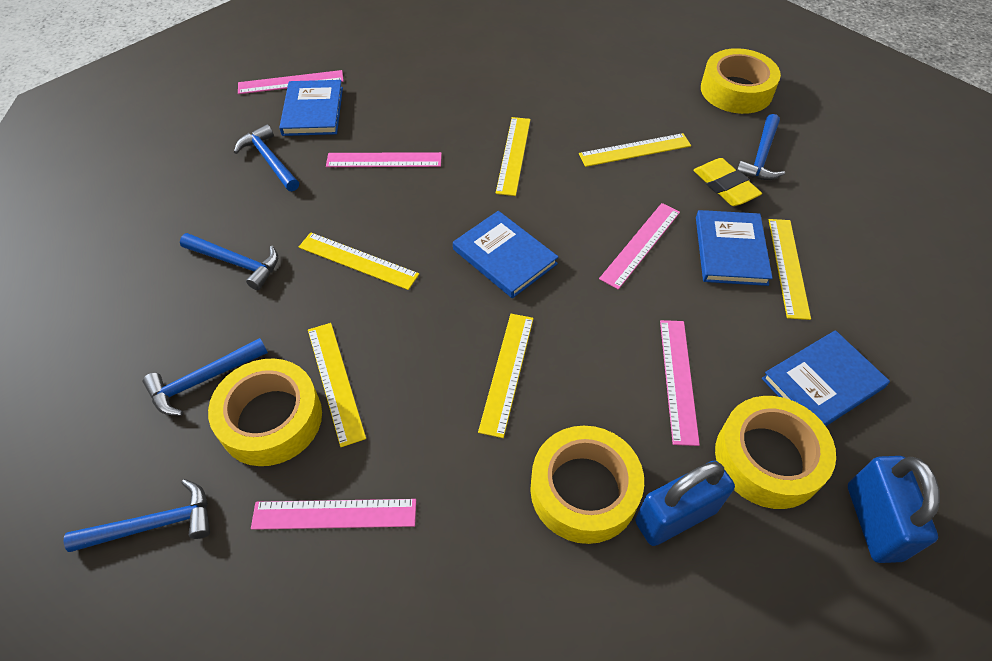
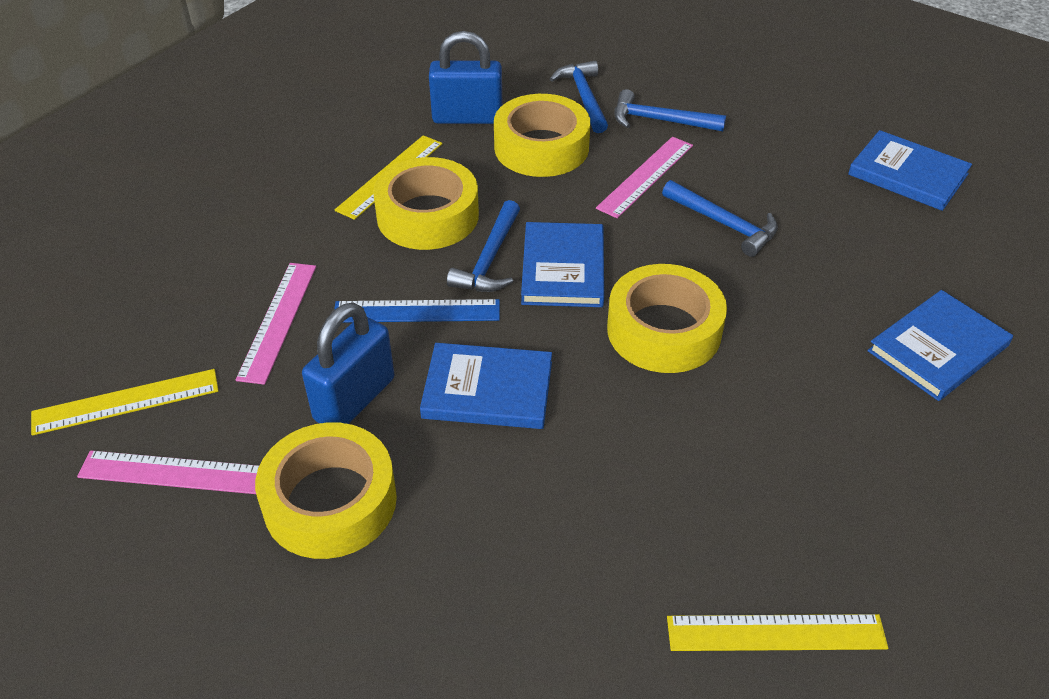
blue hammer: [64,479,210,552] [143,338,268,416] [180,233,278,290] [234,124,299,192] [737,114,785,180] = 5 -> [447,200,520,292] [550,61,608,133] [615,89,726,131] [662,180,778,257] = 4
blue ruler: none = 0 -> [334,299,500,323] = 1
pink ruler: [238,70,344,94] [251,499,416,530] [326,152,442,167] [599,203,680,290] [660,320,700,446] = 5 -> [77,450,259,494] [236,263,316,385] [596,137,693,218] = 3
yellow eraser: [693,158,762,206] = 1 -> none = 0
yellow ruler: [299,232,419,290] [308,323,366,447] [478,314,534,438] [496,117,531,196] [579,133,691,167] [769,219,811,320] = 6 -> [31,369,219,436] [335,135,443,220] [667,614,888,651] = 3

